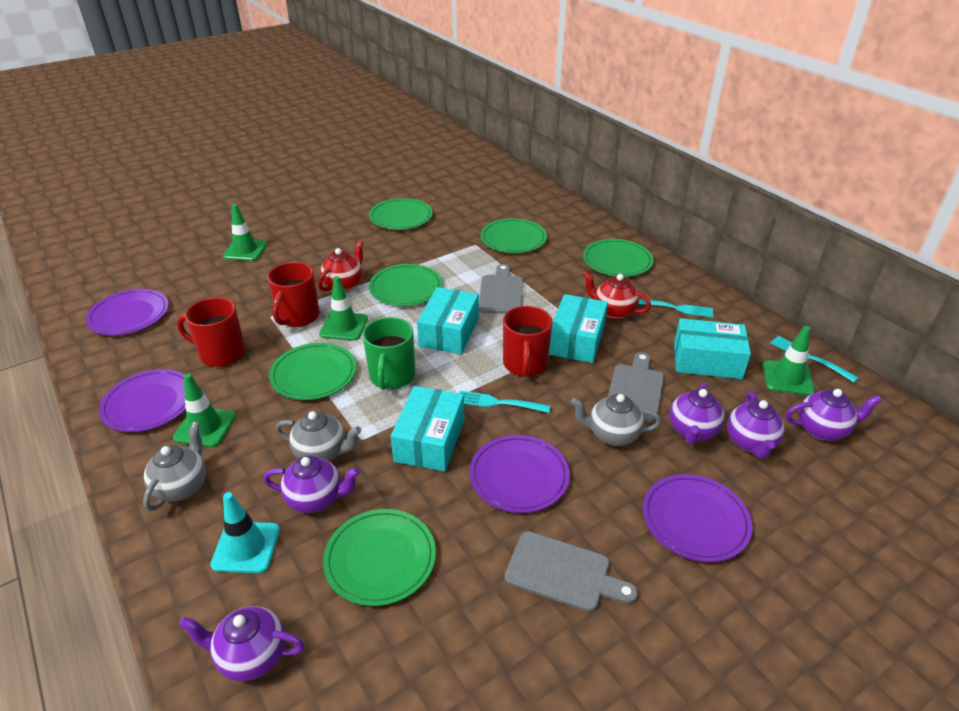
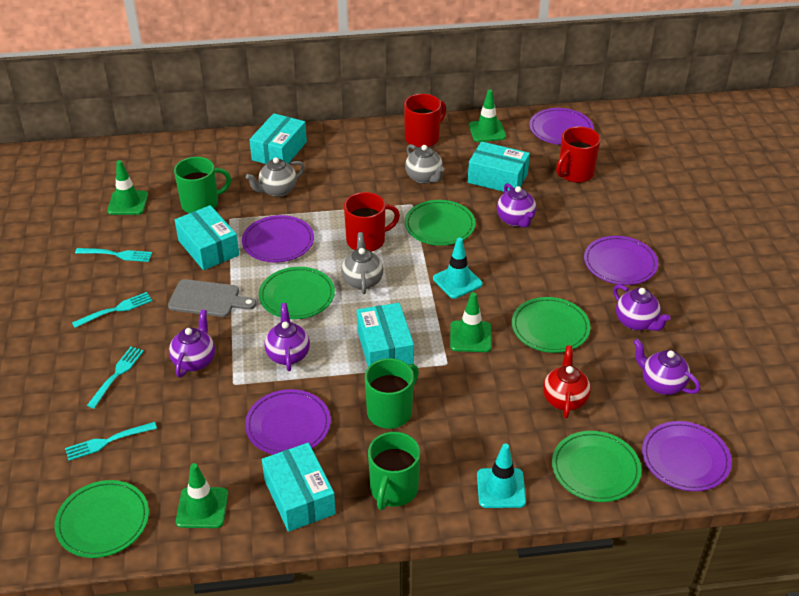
green mug: [362,317,415,390] = 1 -> [174,157,231,213] [365,358,419,429] [368,432,420,510] = 3
green plate: [269,343,356,400] [323,509,436,606] [369,198,433,230] [369,264,443,306] [481,218,547,253] [583,239,654,277] = 6 -> [54,480,149,558] [259,267,335,319] [405,200,476,246] [512,297,590,353] [552,431,641,502] = 5
grey cutting board: [479,264,523,314] [505,531,638,612] [608,352,664,422] = 3 -> [168,279,257,317] = 1
purple plate: [86,289,169,336] [99,369,186,432] [469,435,570,513] [643,474,752,562] = 4 -> [242,215,314,263] [245,389,331,455] [529,108,594,145] [584,236,658,285] [642,421,732,491] = 5
red teapot: [318,240,364,292] [583,271,651,319] = 2 -> [543,345,591,418] = 1
turquoise box: [391,386,464,472] [417,287,479,354] [549,294,608,363] [674,318,751,379] = 4 -> [175,205,239,270] [249,113,307,164] [262,443,336,532] [357,303,414,367] [468,141,530,192] = 5
turquoise fork: [459,391,551,413] [638,299,713,318] [770,336,858,382] = 3 -> [65,422,157,461] [72,292,152,328] [75,248,152,262] [87,347,144,408] = 4
turquoise traffic cone: [210,492,280,573] = 1 -> [433,237,483,299] [477,444,526,508] = 2

